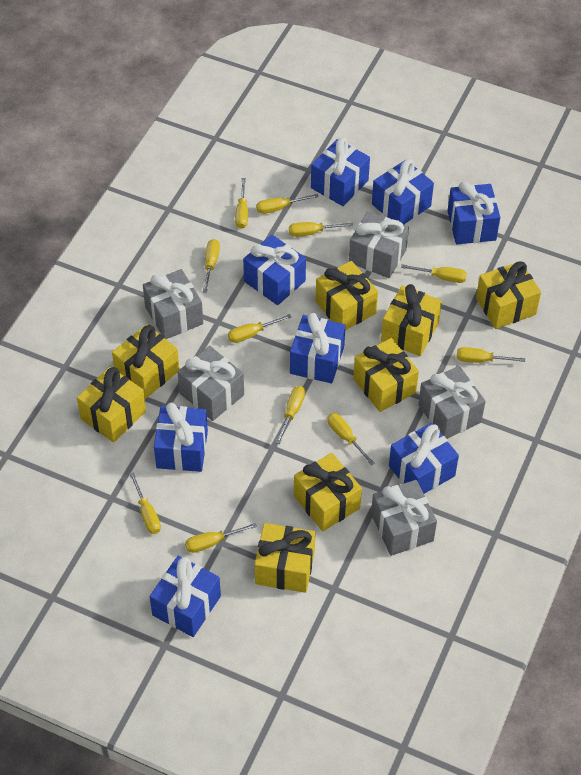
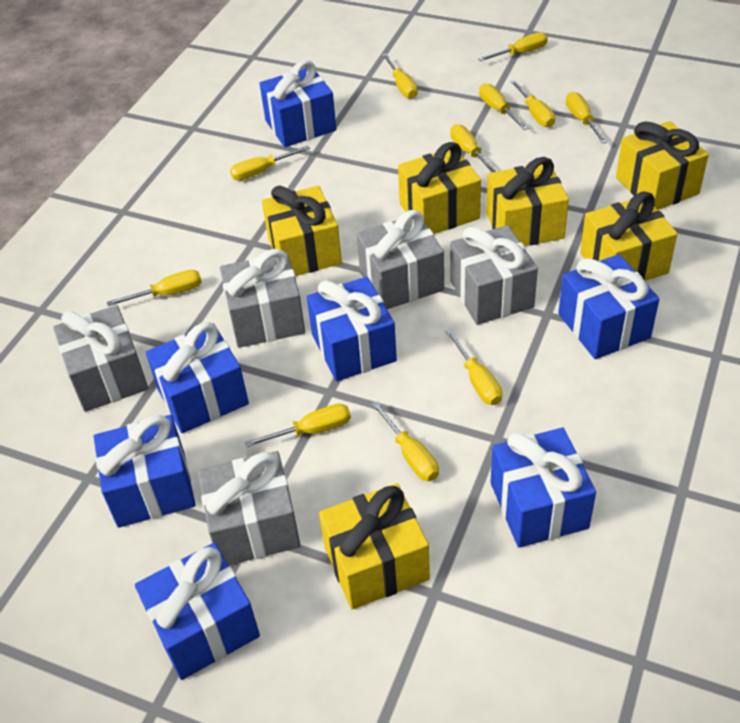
blue gift: [149,556,221,637] [154,403,208,472] [243,235,306,305] [290,313,345,383] [311,137,370,206] [372,159,434,224] [389,423,459,494] [448,181,500,244] = 8 -> [94,415,196,528] [135,543,260,680] [146,323,249,433] [260,60,336,147] [307,277,397,381] [490,428,596,548] [558,254,659,359] = 7
yellow gift: [77,367,146,443] [112,324,179,399] [255,523,315,593] [294,453,362,531] [315,261,378,330] [353,338,419,412] [381,284,442,356] [476,261,541,329] = 8 -> [262,185,342,276] [319,483,430,610] [398,142,481,234] [486,157,569,246] [580,191,678,281] [616,121,709,210] = 6

